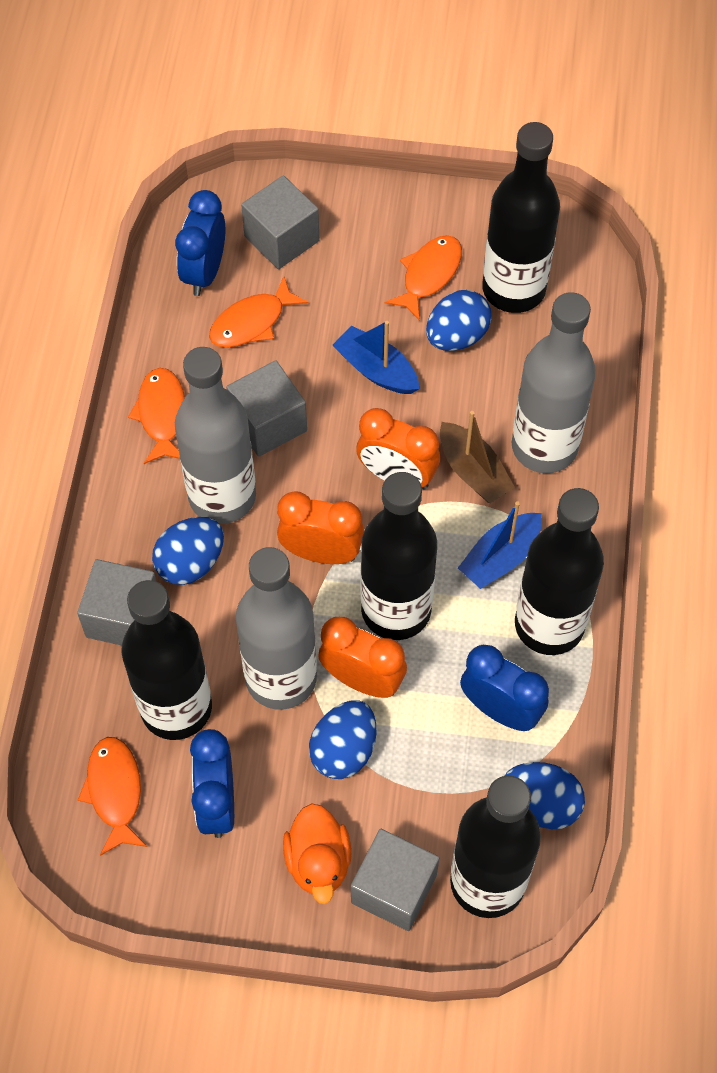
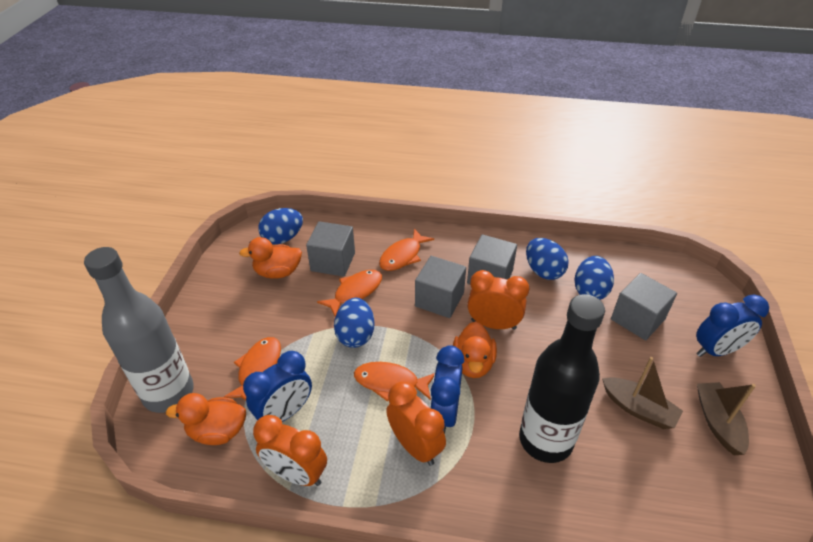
black bottle: [121,580,212,740] [361,472,437,640] [450,776,541,918] [482,122,560,313] [515,488,604,655] = 5 -> [519,294,605,463] = 1
blue boat: [333,321,419,394] [458,501,542,589] = 2 -> none = 0
brown boat: [440,411,515,503] = 1 -> [602,357,683,429] [697,382,756,455] = 2
grey bottle: [175,347,256,524] [236,547,317,710] [512,292,596,473] = 3 -> [84,247,194,413] = 1
orange duck: [283,803,352,904] = 1 -> [166,393,246,445] [239,237,302,279] [453,321,497,378] = 3

